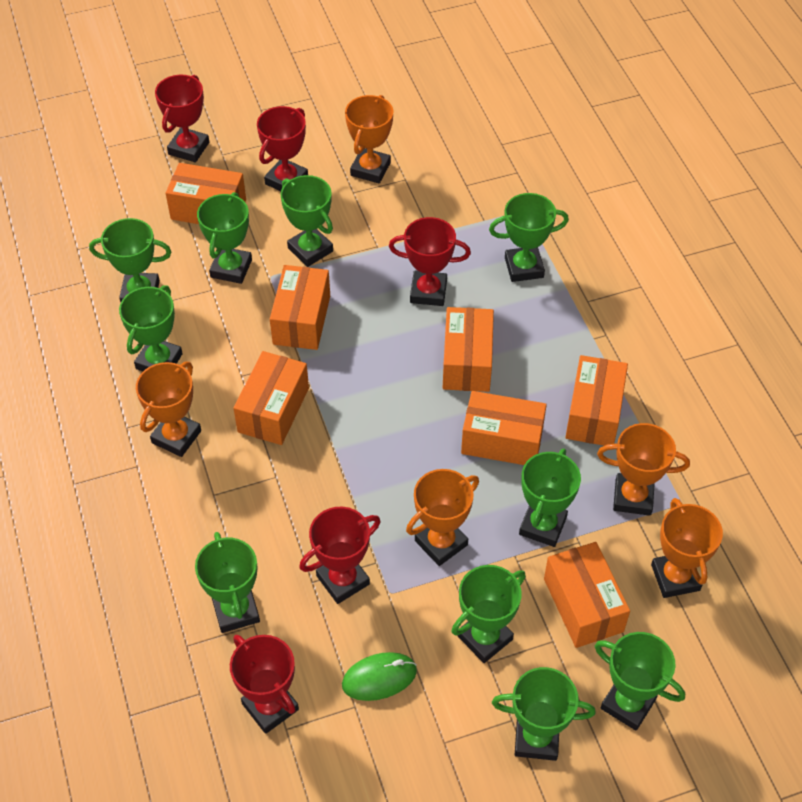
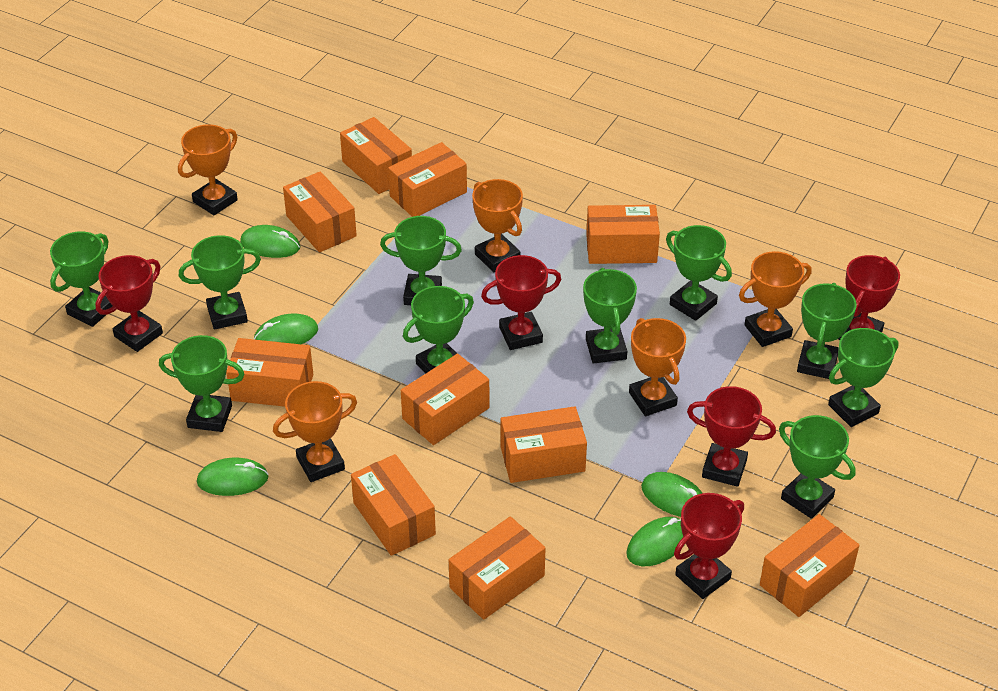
green mouse: [342,652,417,701] = 1 -> [197,458,269,496] [240,225,300,258] [254,313,318,344] [626,517,683,566] [641,472,702,517] = 5
orange box: [165,163,246,224] [233,351,309,445] [270,265,330,350] [443,307,494,392] [461,391,547,465] [544,542,630,648] [565,355,628,446] = 7 -> [226,338,313,407] [283,171,357,252] [340,117,412,194] [351,454,436,556] [388,142,467,217] [401,354,489,445] [449,516,546,620] [500,406,587,483] [586,205,660,264] [760,514,859,617] = 10

